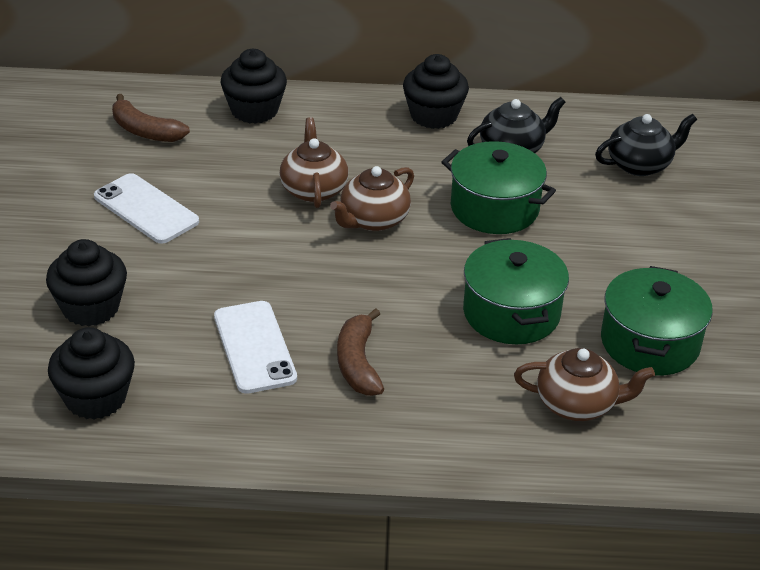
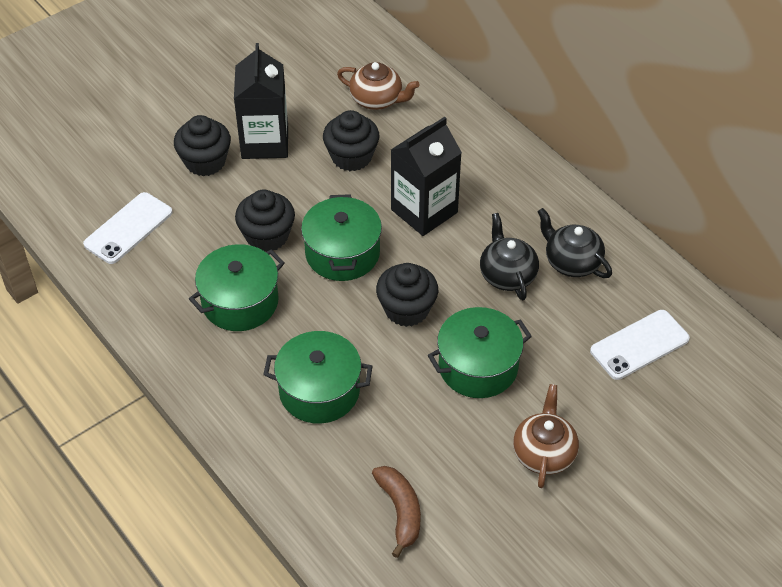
black carton: none = 0 -> [234,43,288,159] [391,117,462,236] = 2
brown banana: [112,94,190,142] [337,308,384,396] = 2 -> [372,466,421,558] = 1
brown teapot: [280,117,348,208] [330,166,414,231] [514,348,655,421] = 3 -> [337,62,420,110] [513,384,579,488] = 2
green pot: [442,141,556,234] [463,238,569,344] [601,266,713,375] = 3 -> [189,244,285,331] [263,331,372,424] [301,194,382,281] [428,307,532,398] = 4

